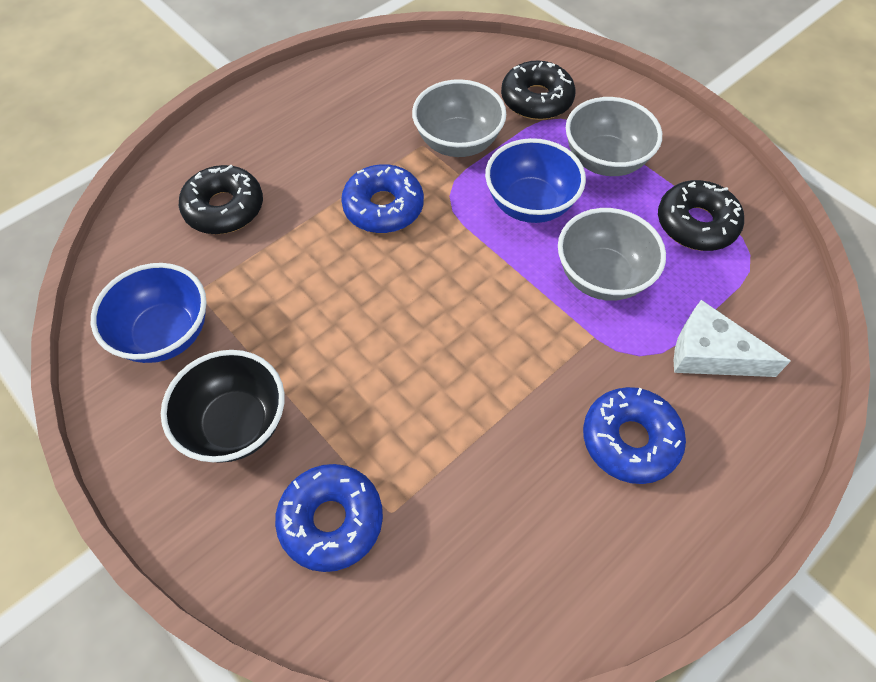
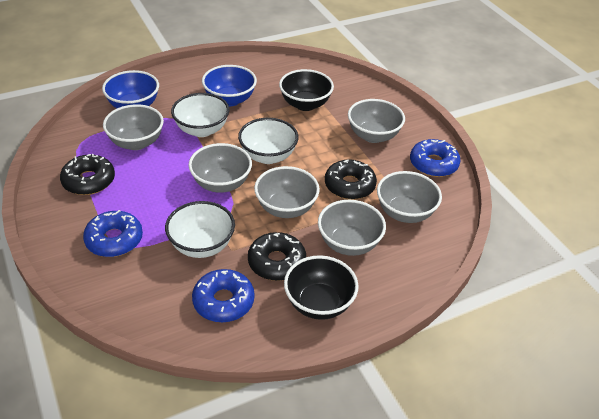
black bowl: [161,350,285,463] = 1 -> [279,69,334,111] [284,255,359,320] = 2
grey bowl: [412,79,506,157] [558,208,666,301] [566,97,662,176] = 3 -> [103,104,164,150] [188,143,252,193] [254,166,320,218] [318,200,386,256] [348,99,405,143] [377,171,442,223] = 6
white bowl: none = 0 -> [165,201,235,258] [171,93,229,137] [238,118,299,164] = 3
white cheese: [674,300,791,377] = 1 -> none = 0

